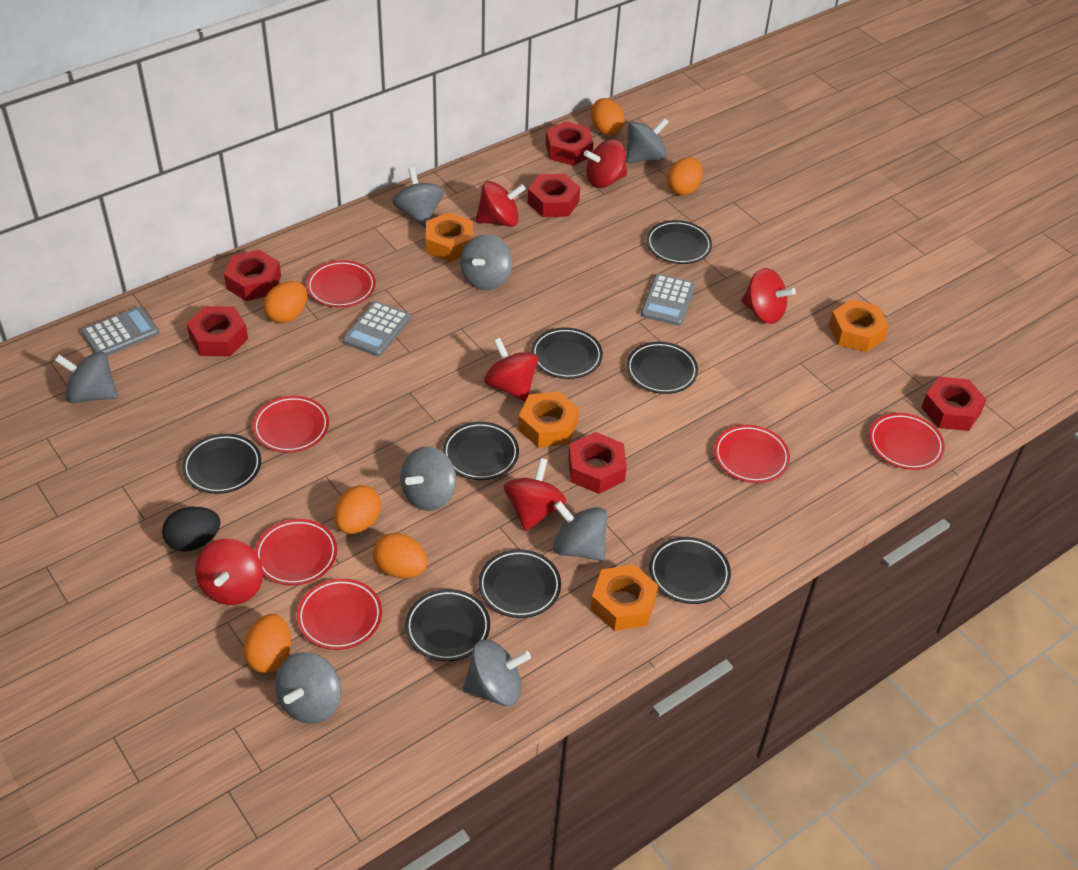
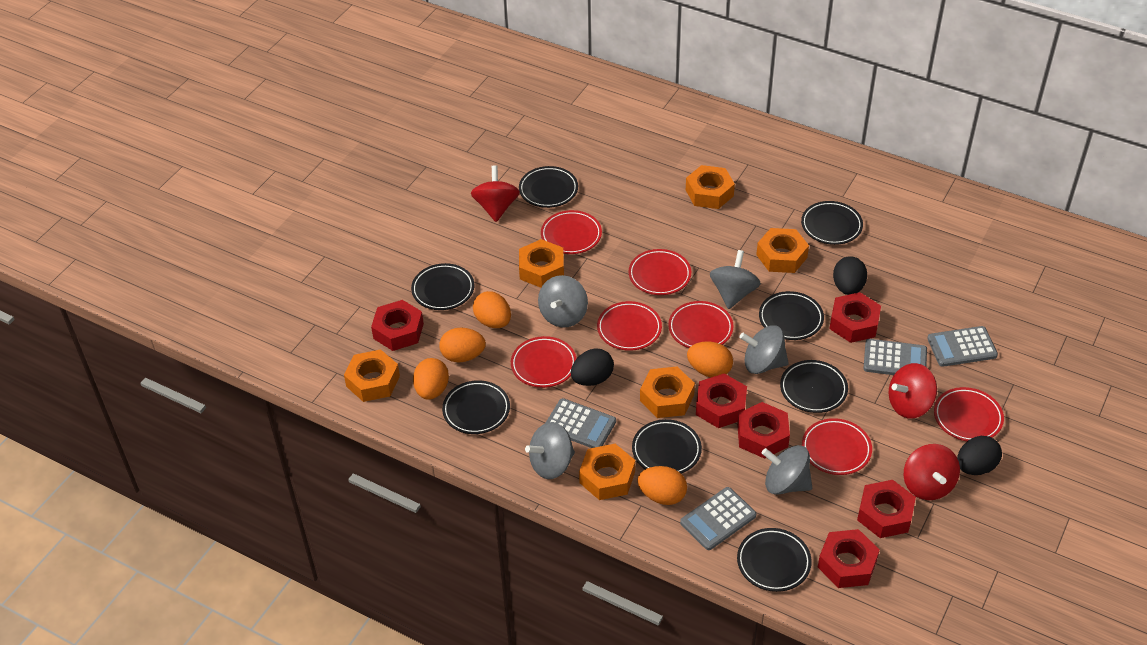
black egg: [162,507,221,552] = 1 -> [571,349,614,386] [833,256,867,295] [957,436,1002,475] = 3
grey calculator: [81,306,159,355] [343,301,411,356] [641,274,695,326] = 3 -> [546,398,616,448] [680,487,757,550] [863,339,927,375] [927,326,998,367] = 4
grey spinning top: [55,351,118,403] [275,652,341,724] [392,167,444,228] [400,446,456,511] [460,234,512,290] [463,639,531,706] [553,501,607,561] [626,118,669,163] = 8 -> [525,422,575,479] [538,275,588,328] [710,250,761,309] [739,326,789,374] [762,445,812,495] = 5
orange egg: [243,614,291,673] [263,281,307,323] [335,485,381,534] [373,533,427,578] [591,98,625,135] [667,157,703,196] = 6 -> [413,358,449,400] [439,328,486,362] [473,291,511,328] [637,466,687,505] [687,341,733,378] = 5
orange nut: [426,212,473,262] [518,391,579,448] [591,564,658,631] [829,299,889,352] = 4 -> [344,349,400,402] [519,239,564,288] [579,444,635,500] [640,366,695,418] [686,165,735,209] [756,228,809,273] = 6
red plate: [253,396,329,453] [255,519,337,585] [297,578,382,650] [306,260,376,307] [714,425,790,483] [869,413,945,470] = 6 -> [511,336,576,388] [541,210,602,254] [597,301,662,351] [629,249,691,295] [668,301,734,348] [802,418,872,475] [934,387,1004,441] = 7
red spinning top: [195,539,263,605] [475,181,526,227] [484,338,538,402] [504,458,566,532] [584,139,627,188] [741,268,796,324] = 6 -> [471,165,520,222] [889,363,937,419] [904,444,960,500] = 3

